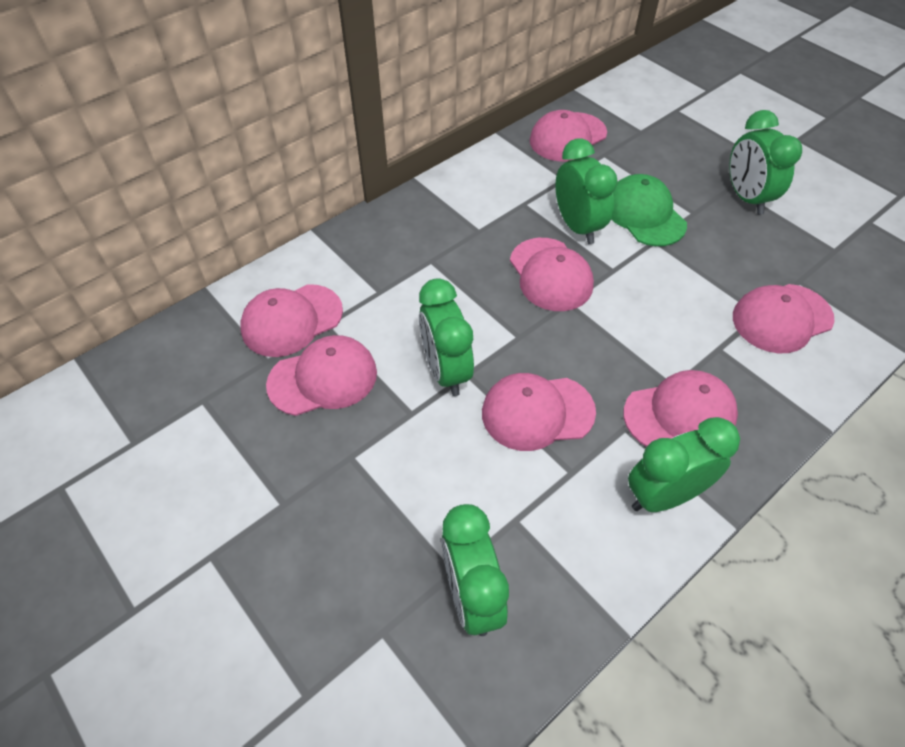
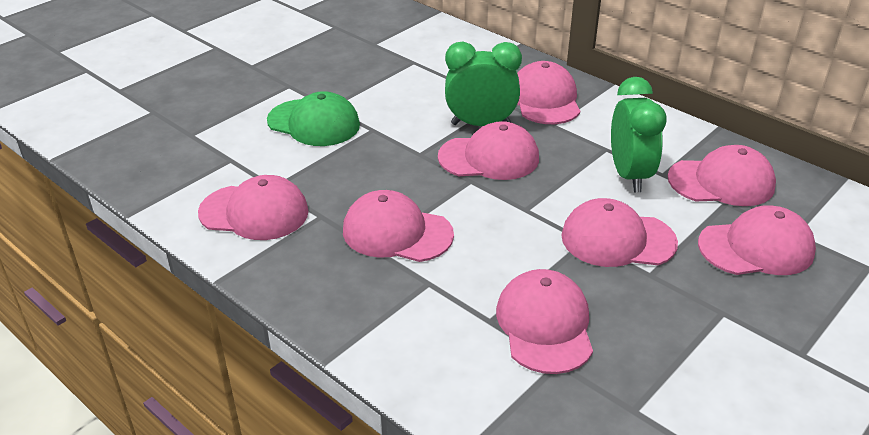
green clock: [419,278,474,396] [441,504,509,636] [555,138,618,244] [628,417,740,512] [729,110,802,215] = 5 -> [445,41,522,126] [611,77,667,192] = 2
pink cap: [240,284,343,357] [266,335,377,416] [482,373,596,451] [510,238,594,311] [530,110,607,162] [623,370,738,447] [733,284,835,353] = 7 -> [198,175,309,240] [343,190,454,262] [438,121,539,180] [496,269,593,374] [517,61,580,124] [561,198,678,267] [668,145,776,206] [698,205,816,275] = 8

